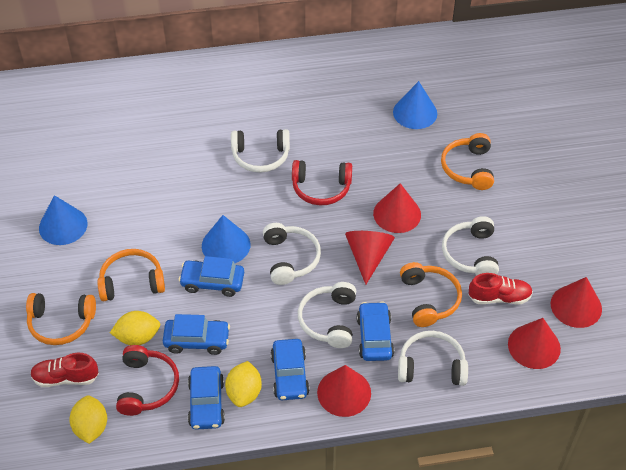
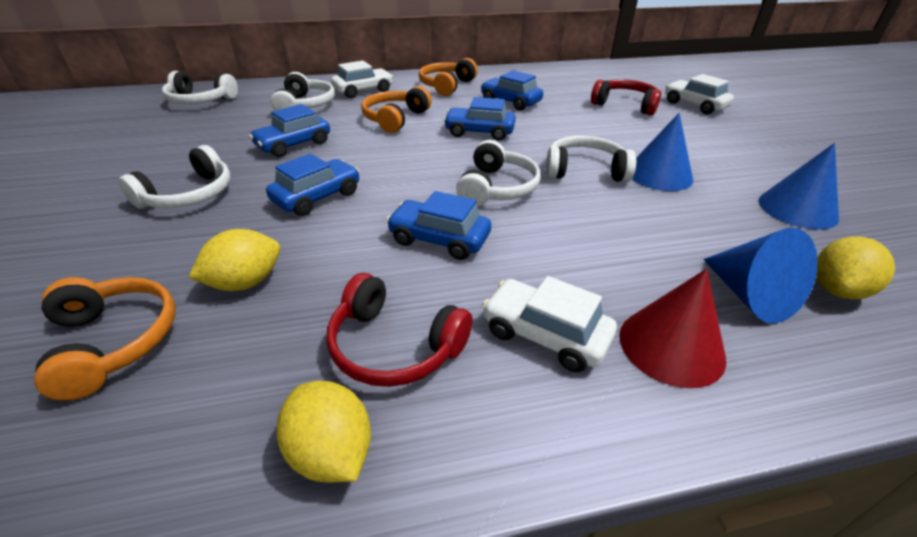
orange headphones: [26,293,96,345] [97,249,165,301] [400,262,462,327] [441,133,494,190] = 4 -> [34,277,175,401] [361,86,432,133] [419,58,478,96] = 3
red cone: [317,365,371,417] [345,231,395,284] [373,183,421,233] [508,318,561,369] [551,277,602,328] = 5 -> [619,269,726,388] = 1
red shoe: [30,353,99,387] [469,273,533,304] = 2 -> none = 0
white car: none = 0 -> [331,60,393,98] [482,276,617,372] [665,74,734,115] = 3

